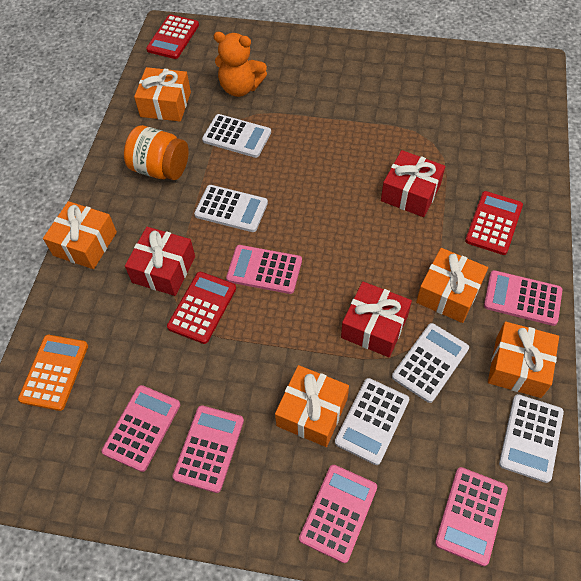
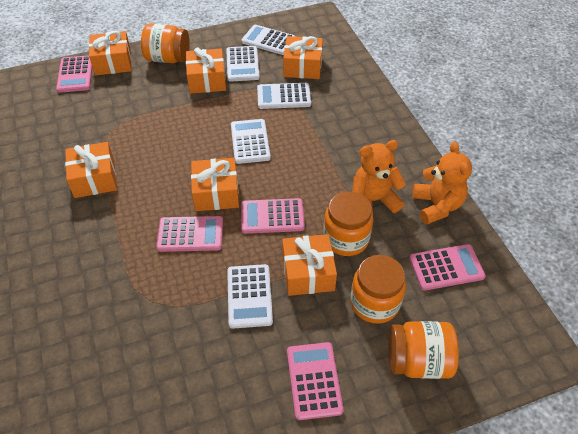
orange calculator: [18,335,88,411] = 1 -> none = 0
orange gift: [43,201,117,269] [134,67,191,122] [275,365,349,447] [416,248,488,323] [488,322,559,398] = 5 -> [65,142,117,198] [89,31,132,75] [186,48,226,94] [191,158,239,211] [282,234,337,296] [283,36,323,79] = 6
orange jar: [124,125,189,180] = 1 -> [141,23,190,63] [323,191,373,256] [351,255,406,324] [388,321,459,379] = 4
orange teddy bear: [214,32,267,97] = 1 -> [352,140,406,214] [412,142,472,224] = 2
pink calculator: [102,385,180,472] [172,405,244,493] [226,245,302,294] [299,465,377,563] [435,467,508,566] [484,270,562,326] = 6 -> [56,55,92,93] [156,216,223,252] [241,198,305,234] [287,342,344,420] [409,244,486,291] = 5
red calculator: [146,14,199,59] [167,272,236,344] [465,191,523,255] = 3 -> none = 0
red gift: [125,227,195,296] [341,281,412,357] [381,150,445,217] = 3 -> none = 0

